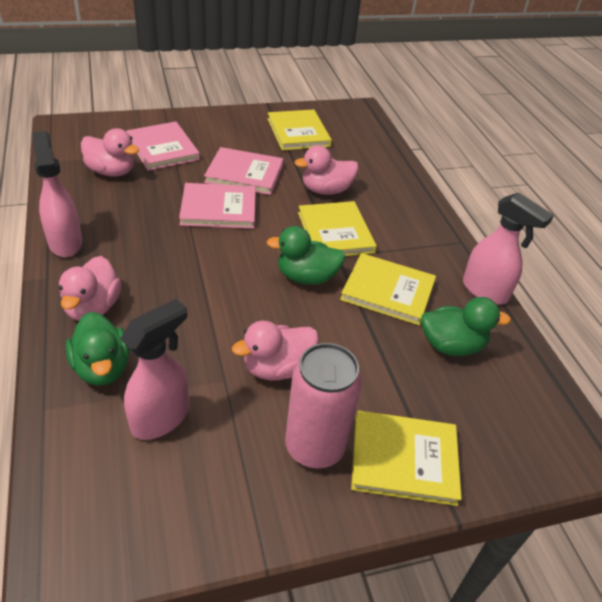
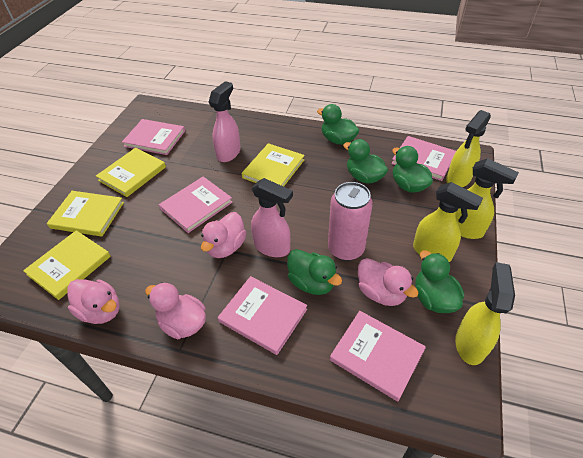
green duck: [66,312,130,386] [267,226,346,285] [421,297,511,356] = 3 -> [287,249,342,295] [317,104,360,145] [343,139,388,184] [392,146,433,193] [415,251,464,313] = 5
pink book: [126,122,200,171] [179,183,256,229] [204,147,283,195] = 3 -> [122,119,185,155] [159,176,233,233] [218,276,307,355] [330,311,426,402] [391,136,456,181] = 5
pink spray bottle: [32,131,82,257] [120,299,189,440] [463,192,554,305] = 3 -> [209,81,241,162] [251,178,293,257] = 2
yellow spray bottle: none = 0 -> [413,182,483,262] [446,110,491,187] [455,262,515,365] [456,158,519,239] = 4

